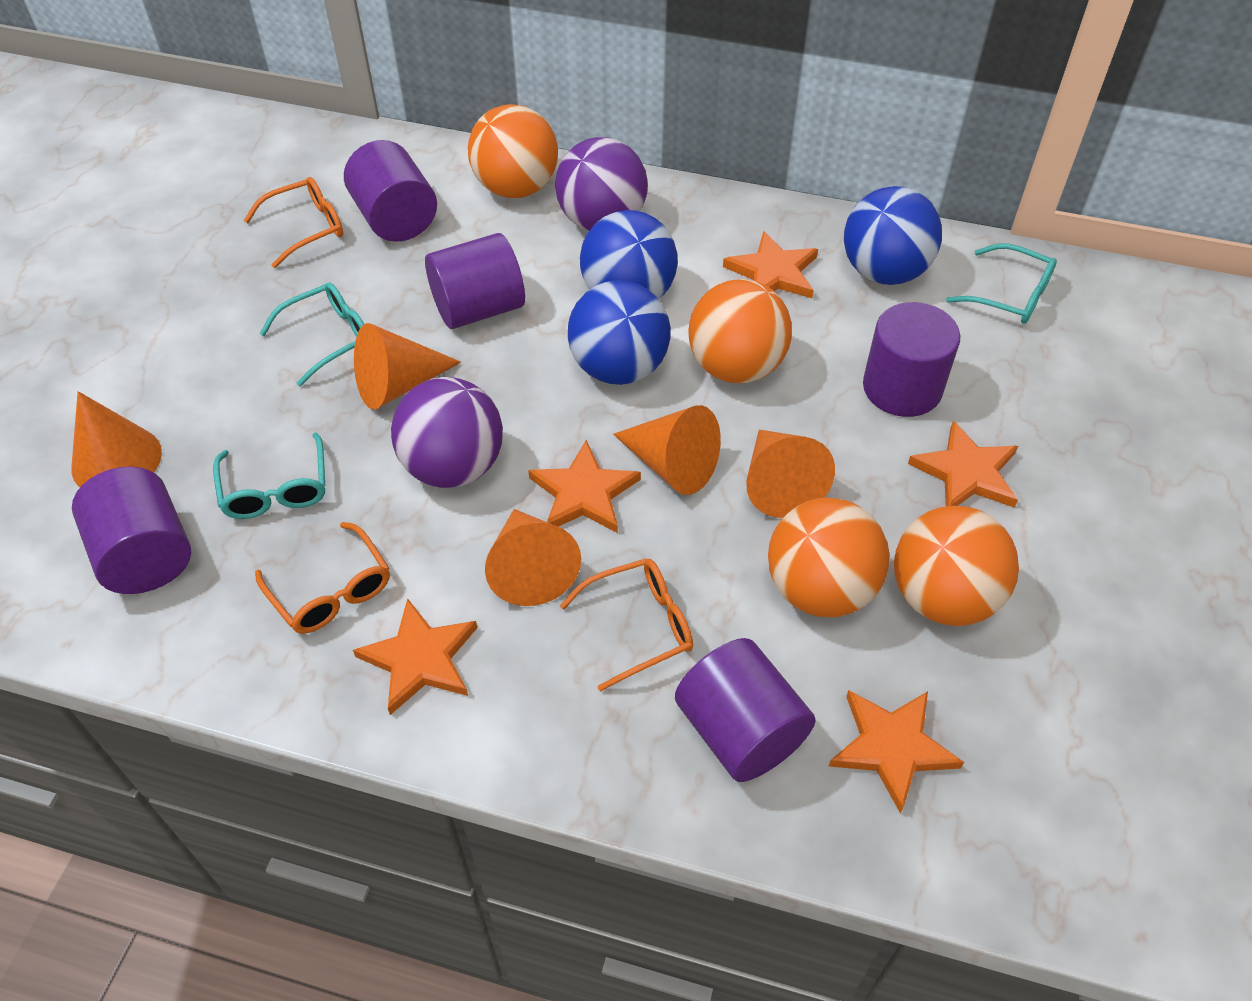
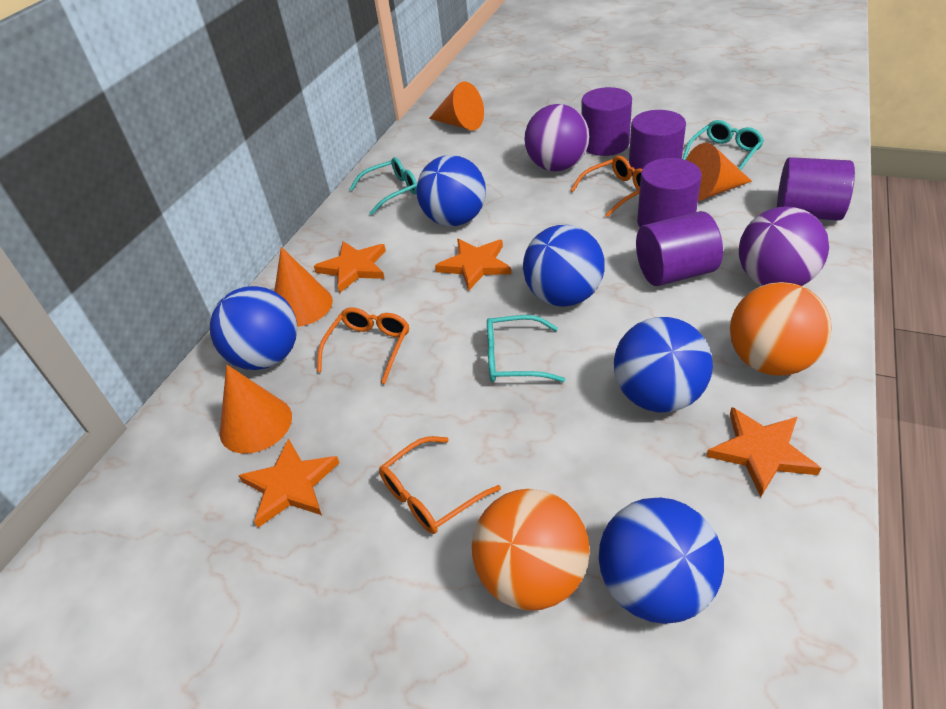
blue ball: [568,280,671,385] [580,210,678,299] [844,186,942,285] = 3 -> [210,286,297,370] [416,155,486,226] [523,225,604,307] [599,498,724,624] [614,317,713,412] = 5
orange ball: [468,104,558,198] [688,279,792,383] [768,498,890,617] [894,506,1019,626] = 4 -> [472,489,590,611] [730,282,832,376] = 2
orange cone: [71,391,162,487] [354,323,461,410] [485,509,581,606] [613,405,721,495] [746,430,835,518] = 5 -> [220,365,292,454] [274,247,333,327] [429,81,484,130] [686,143,752,201] = 4
orange star: [353,598,477,715] [528,440,641,533] [723,231,818,298] [829,690,964,814] [908,421,1018,508] = 5 -> [238,438,339,528] [314,241,386,293] [435,239,511,291] [706,407,821,497] = 4

